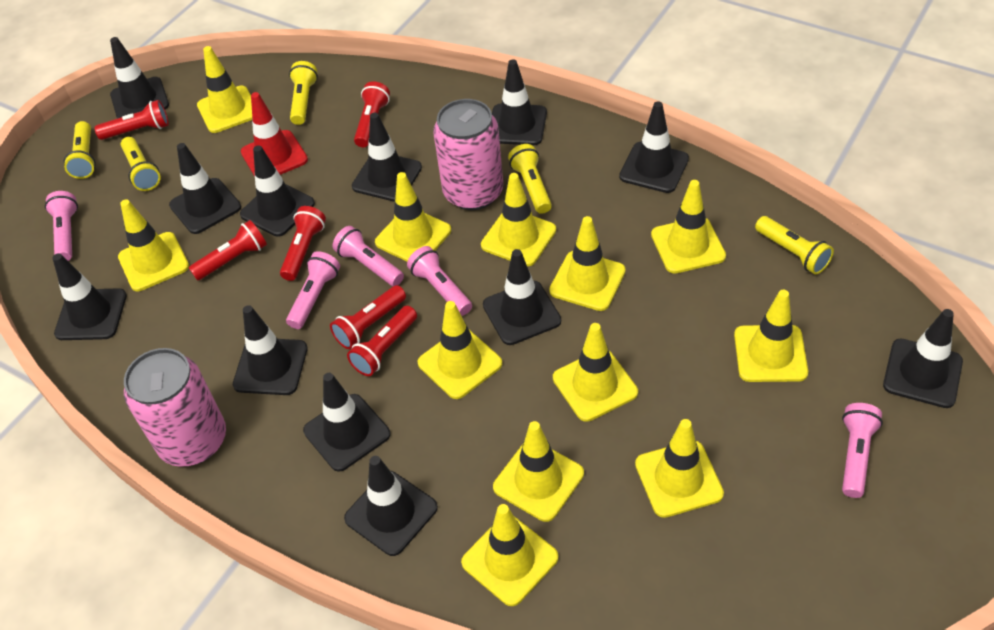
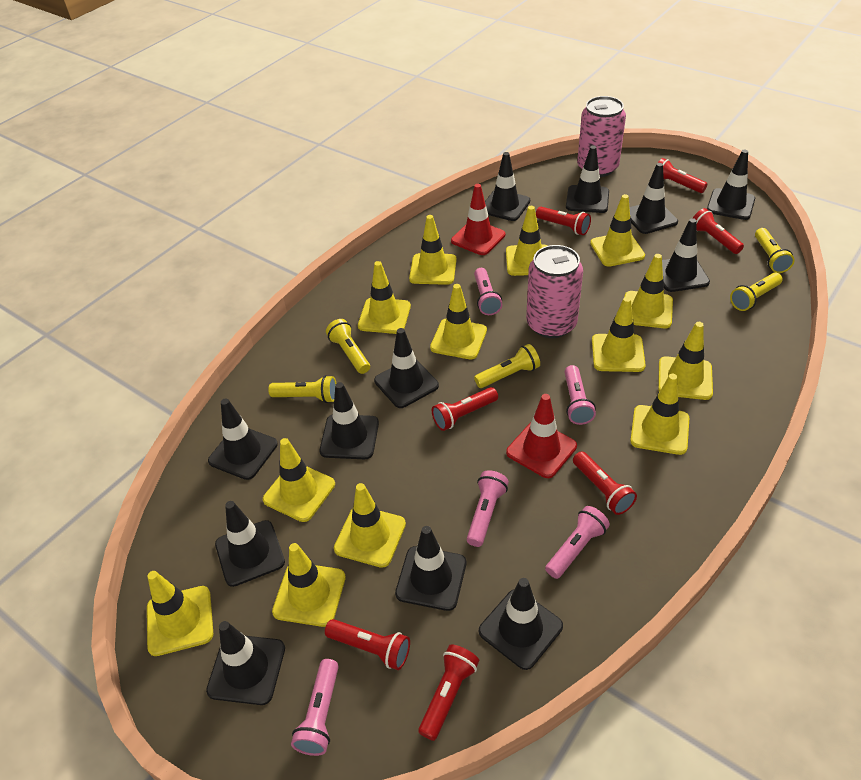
red flashlight: [95,100,169,140] [189,220,267,280] [280,206,326,281] [330,285,406,349] [347,306,417,376] [354,81,390,147] = 6 -> [325,619,410,670] [418,644,479,741] [432,387,498,431] [536,207,591,235] [573,451,637,515] [658,158,707,193] [693,208,744,254] = 7
red traffic cone: [241,92,308,177] = 1 -> [451,184,505,255] [506,394,577,478] = 2
yellow traffic cone: [118,199,189,291] [197,46,252,133] [375,172,451,261] [418,301,502,399] [461,504,558,606] [481,173,556,266] [493,421,584,522] [549,216,626,311] [553,323,638,422] [635,419,724,518] [651,180,726,274] [734,290,808,382] = 12 -> [147,571,213,656] [263,438,335,522] [272,543,346,627] [334,483,406,568] [358,261,411,334] [409,215,456,285] [430,284,487,359] [506,206,547,276] [590,194,645,267] [592,297,646,372] [624,254,673,328] [630,374,689,455] [658,322,713,400] = 13

